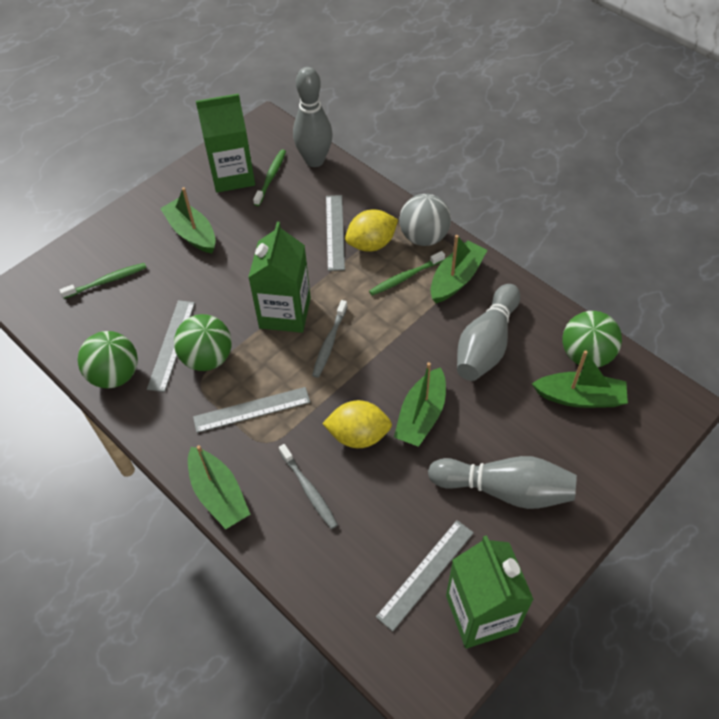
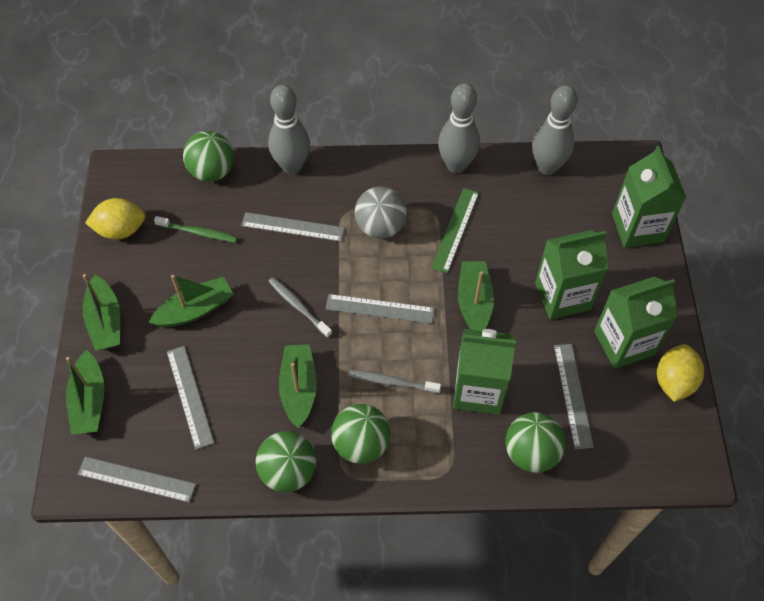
green ball: [78,331,138,388] [174,314,231,371] [562,311,622,367] = 3 -> [183,131,234,182] [256,431,316,492] [331,404,391,464] [505,412,566,473] = 4
green carton: [196,93,255,193] [248,222,311,333] [446,535,534,648] = 3 -> [453,329,516,415] [535,230,608,319] [594,277,678,369] [612,146,686,248] = 4
green ruler: none = 0 -> [431,188,479,273] = 1
green toothbrush: [60,263,147,299] [253,149,286,206] [369,251,445,296] = 3 -> [154,216,237,243] = 1
grey ruler: [147,300,195,392] [193,387,310,433] [326,195,345,271] [376,520,474,631] = 4 -> [77,457,196,502] [167,346,214,449] [241,212,345,242] [326,294,434,324] [554,344,594,449] = 5

